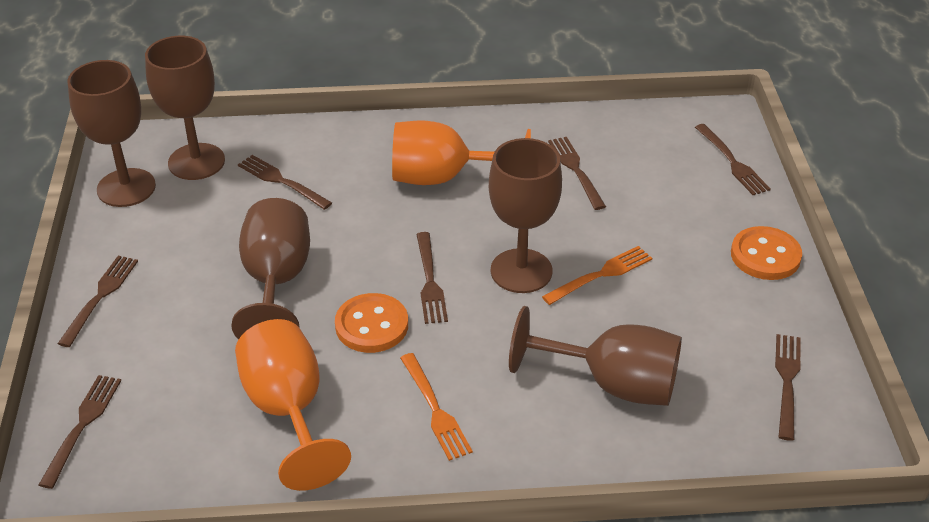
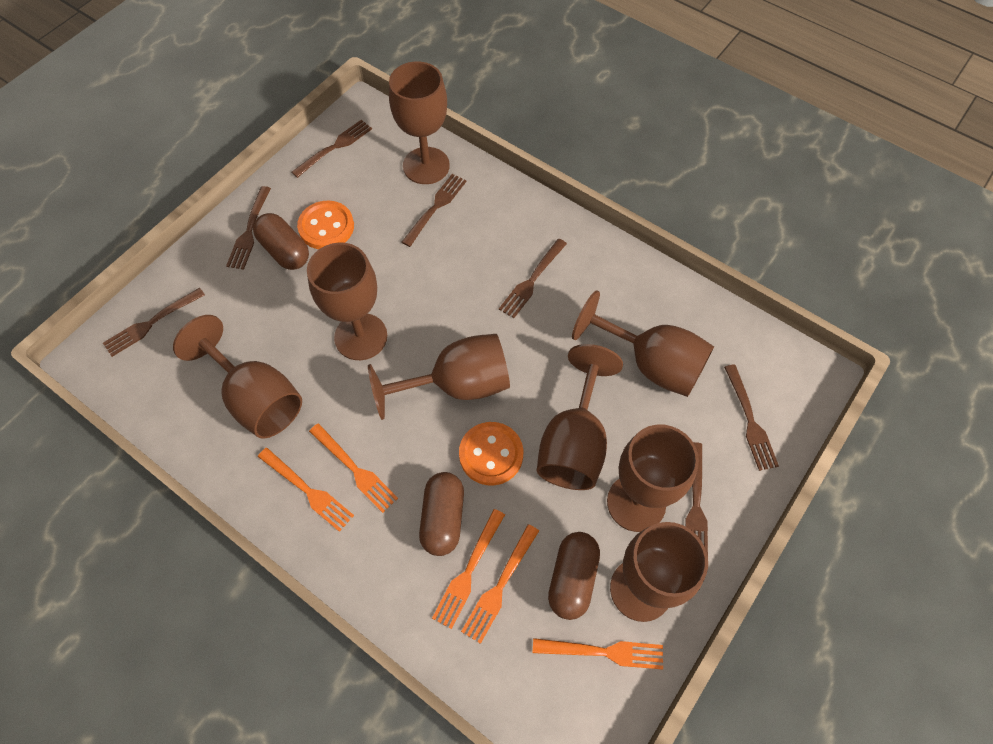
brown capsule: none = 0 -> [253,213,309,270] [419,472,464,556] [548,532,600,620] = 3
brown goblet: [67,60,156,207] [145,36,225,180] [231,198,310,340] [489,138,562,293] [509,306,682,406] = 5 -> [173,315,302,439] [307,243,387,360] [368,334,510,420] [389,61,450,184] [537,344,623,490] [572,291,714,397] [607,425,699,532] [610,522,708,622] = 8
orange fork: [400,353,473,461] [542,246,652,305] = 2 -> [258,448,354,532] [309,423,398,513] [432,509,505,629] [461,524,539,644] [533,638,663,670] = 5
orange goblet: [235,319,351,491] [392,120,531,185] = 2 -> none = 0

